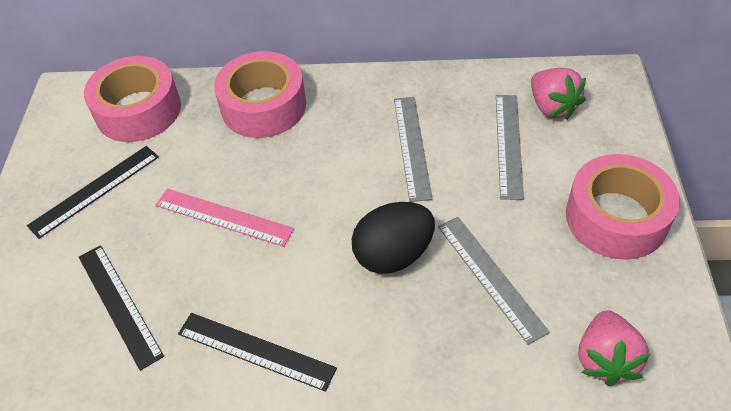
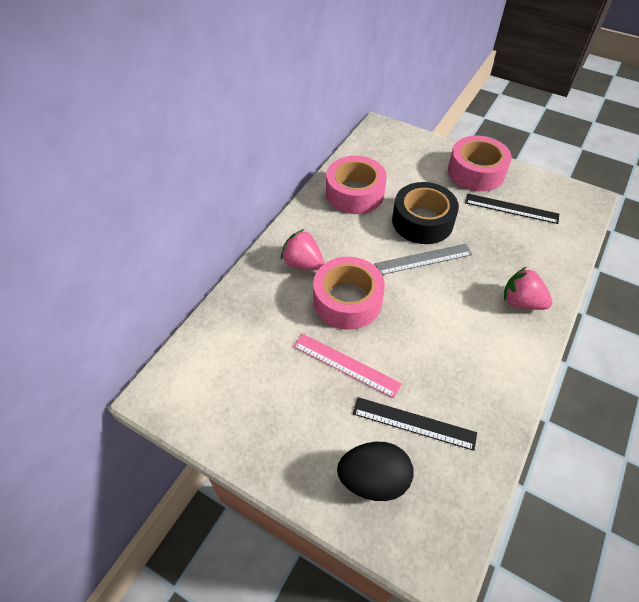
black ruler: [27,146,159,239] [79,245,164,371] [178,313,337,392] = 3 -> [353,397,477,451] [465,194,559,224] = 2
black tape: none = 0 -> [392,182,459,244] = 1
grey ruler: [394,97,433,202] [438,217,550,345] [496,95,524,200] = 3 -> [375,244,472,275] = 1

